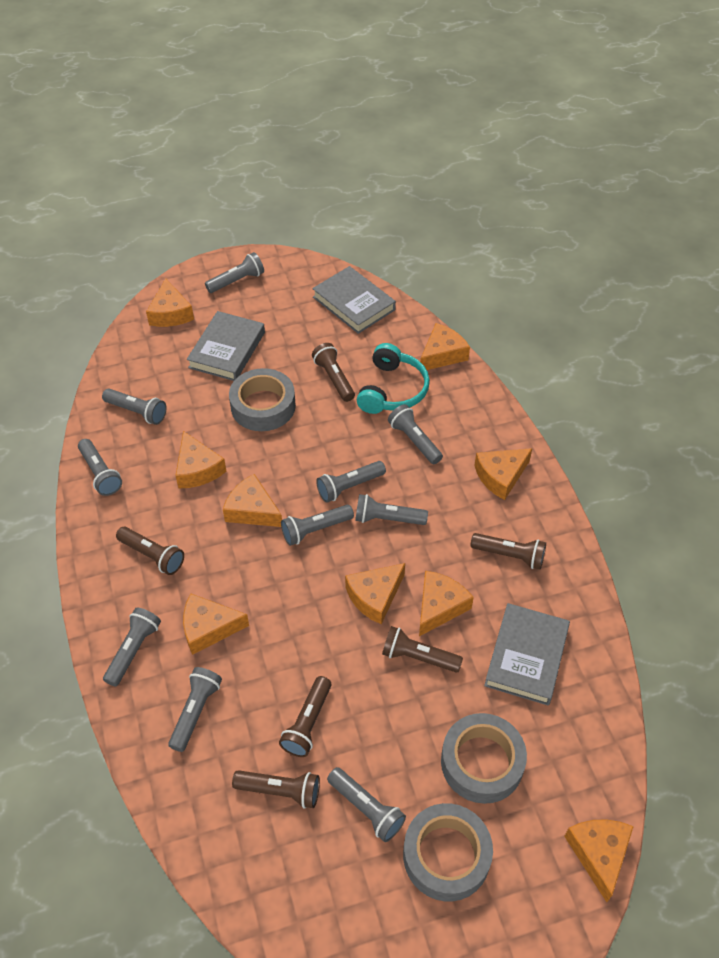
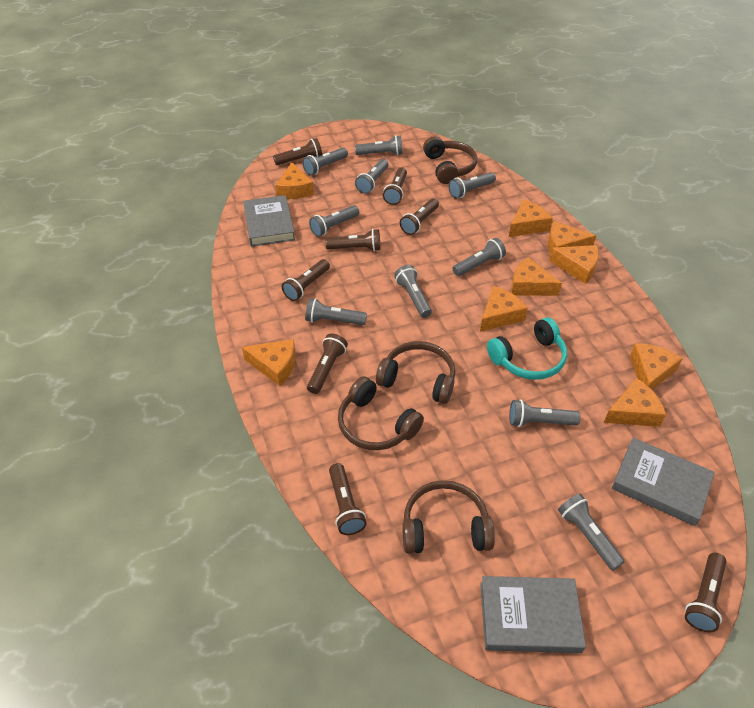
brown flashlight: [116,527,184,575] [232,770,320,808] [279,676,331,757] [312,343,355,402] [382,626,463,673] [470,533,546,569] = 6 -> [273,138,322,165] [282,259,330,301] [307,333,348,394] [325,229,380,251] [329,463,367,535] [383,167,407,205] [400,198,439,235] [685,553,727,633] = 8
brown headphones: none = 0 -> [338,376,424,450] [376,341,456,404] [403,480,495,554] [423,136,477,184] = 4
grey tape: [229,368,296,431] [403,803,493,901] [441,713,527,804] = 3 -> none = 0

